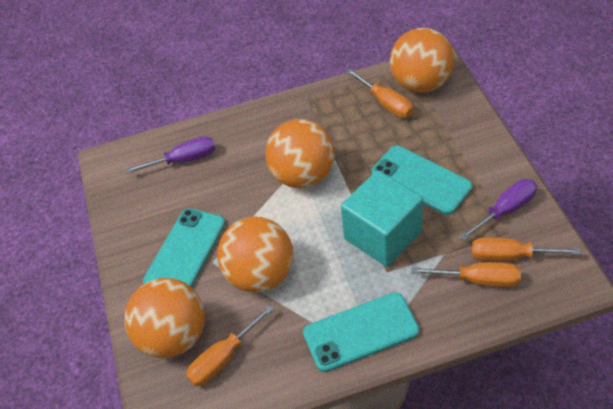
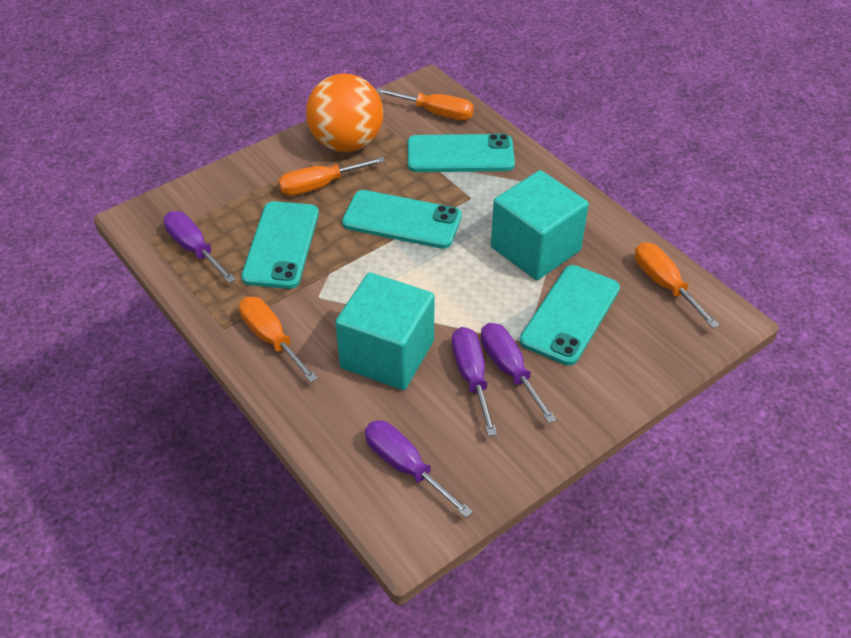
orange ball: [124,278,205,358] [217,217,293,293] [265,119,334,188] [390,28,454,93] = 4 -> [306,73,383,152] = 1
purple screwdriver: [125,136,215,174] [459,179,537,241] = 2 -> [164,211,236,283] [365,421,473,518] [452,327,497,436] [481,323,557,423] = 4
turquoise cube: [341,170,423,267] = 1 -> [335,272,435,390] [491,170,589,280] = 2
turquoise phone: [143,208,225,288] [303,292,419,372] [372,145,472,215] = 3 -> [241,201,319,289] [342,190,462,249] [408,134,515,172] [520,265,620,366] = 4

